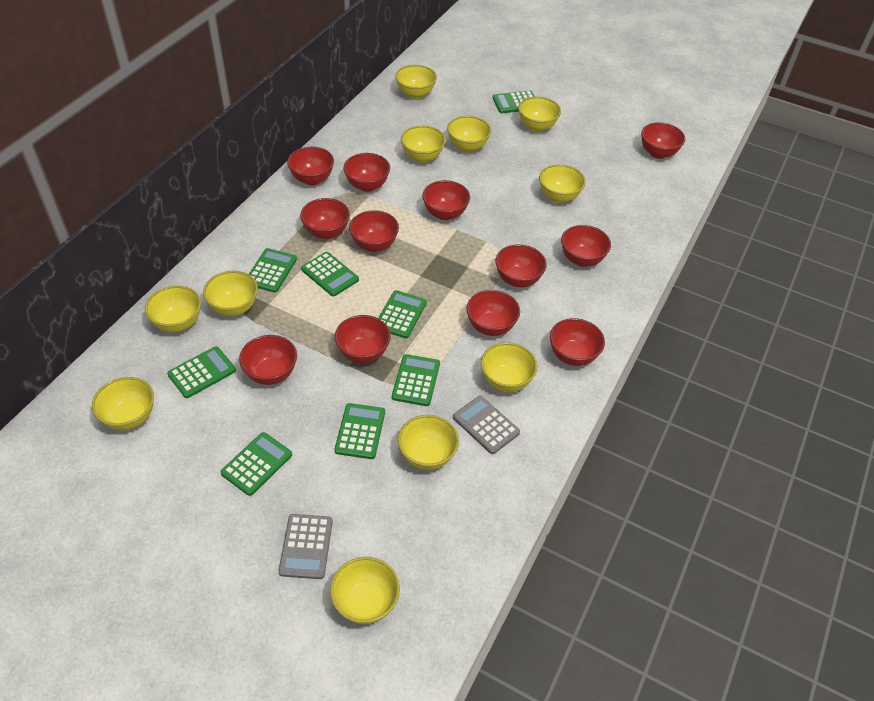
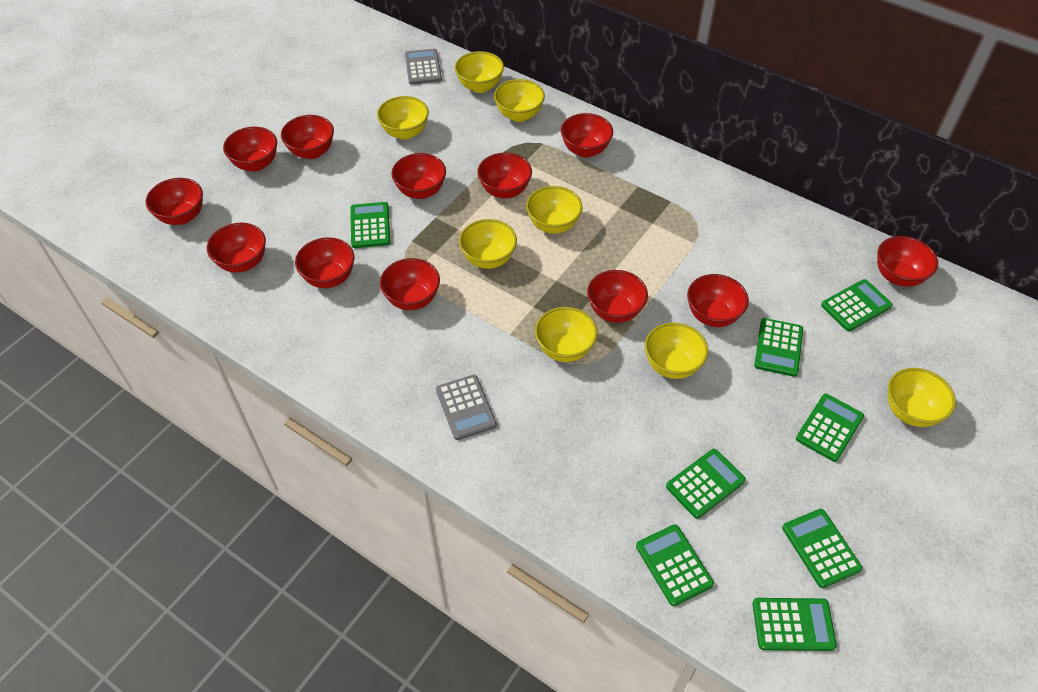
yellow bowl: [92,377,154,430] [145,286,201,332] [203,271,258,316] [330,557,400,624] [395,65,437,99] [398,415,459,470] [401,125,446,163] [447,116,491,153] [481,342,537,392] [518,96,561,132] [539,164,586,203] = 11 -> [377,96,429,140] [455,51,504,93] [459,219,517,269] [494,79,545,122] [526,186,583,234] [535,307,598,362] [645,323,708,379] [888,368,956,427] = 8

